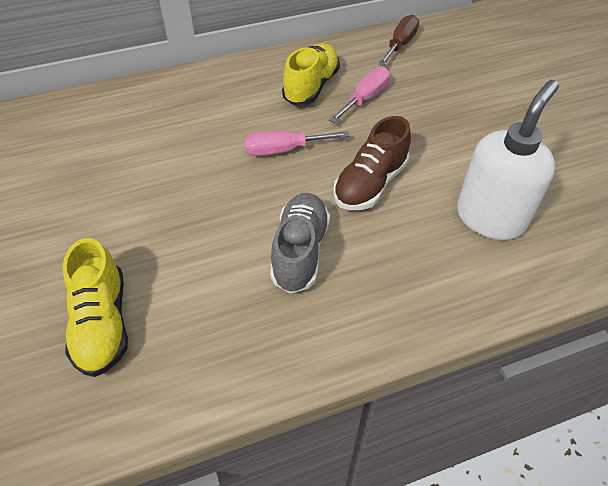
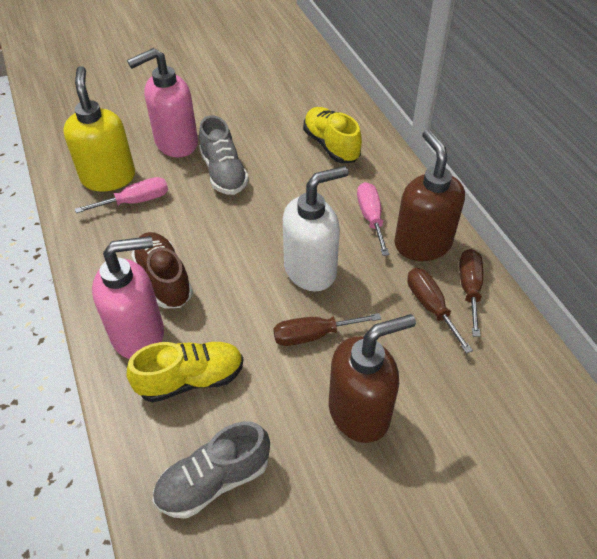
brown screwdriver: [378,15,419,66] = 1 -> [273,313,381,346] [407,268,473,354] [459,249,483,337] = 3
brown soap dispenser: none = 0 -> [329,314,416,443] [394,129,465,261] = 2
grey shoe: [270,193,330,294] = 1 -> [153,421,270,519] [199,115,249,195] = 2
pink soap dispenser: none = 0 -> [92,236,164,359] [127,48,198,158] = 2
yellow soap dispenser: none = 0 -> [63,66,135,192] = 1

